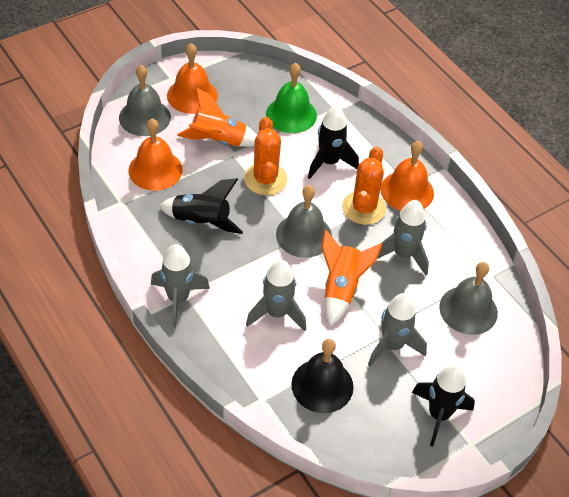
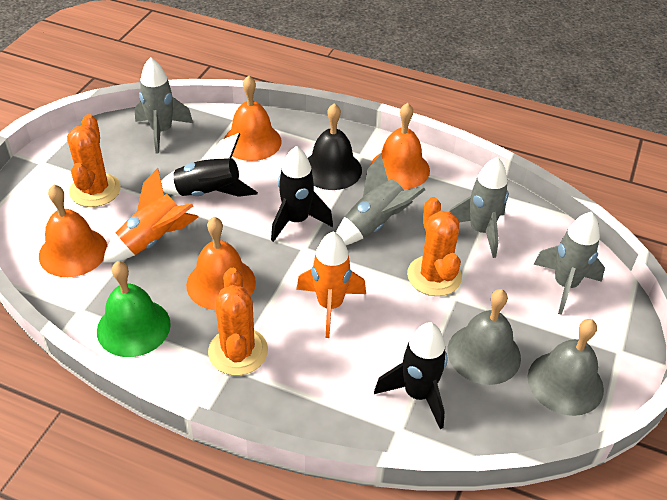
grey bell: [119,65,171,136] [276,185,332,258] [439,262,498,335] = 3 -> [447,289,521,385] [528,319,604,416] = 2
orange bell: [128,118,183,191] [167,43,218,114] [381,141,434,211] = 3 -> [39,184,107,277] [186,217,256,310] [224,76,282,161] [370,103,430,189] = 4
orange cactus: [244,117,287,195] [342,146,386,225] = 2 -> [67,114,121,207] [208,268,268,375] [407,197,462,296] = 3

